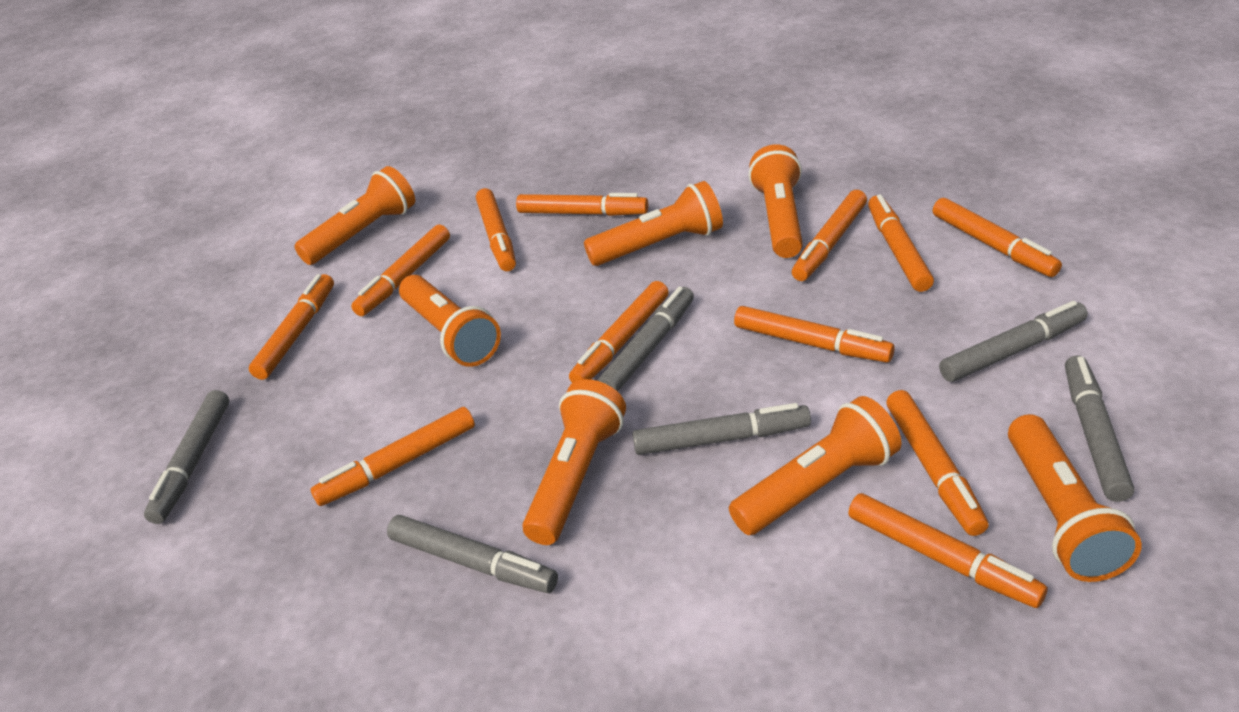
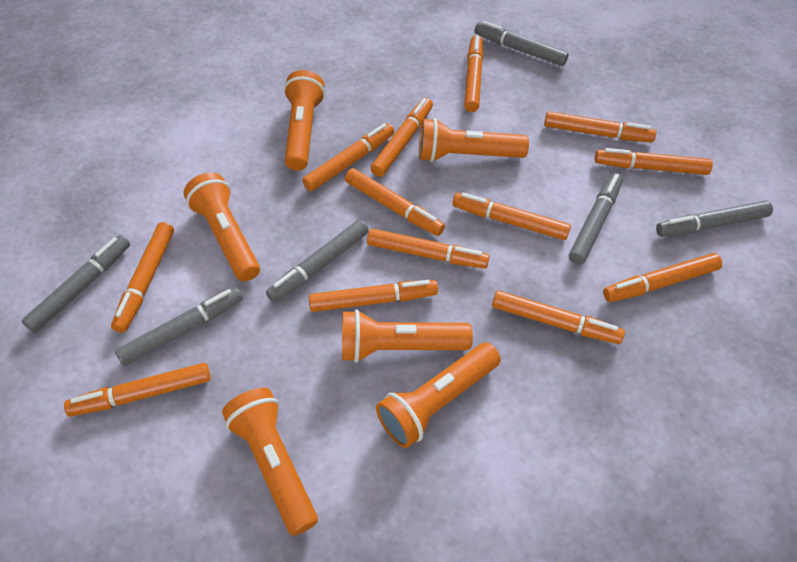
orange flashlight: [294,166,415,265] [399,275,501,367] [522,379,626,545] [584,181,723,266] [729,396,902,535] [748,144,803,258] [1008,414,1142,582] = 7 -> [183,173,260,281] [222,387,318,536] [284,70,325,171] [342,310,473,363] [376,342,501,448] [419,118,529,162] = 6
orange marker: [249,274,334,380] [311,407,475,506] [351,225,450,316] [476,188,516,271] [516,193,649,216] [569,281,669,383] [734,306,895,362] [792,190,867,281] [848,493,1048,608] [868,194,934,292] [886,390,989,536] [933,198,1062,277] = 12 -> [64,363,211,417] [111,222,174,333] [302,123,394,191] [309,280,438,312] [345,168,445,236] [367,228,490,269] [370,98,433,177] [452,193,571,240] [464,35,483,112] [492,291,625,344] [544,111,656,143] [595,148,713,175] [603,253,722,302] = 13

